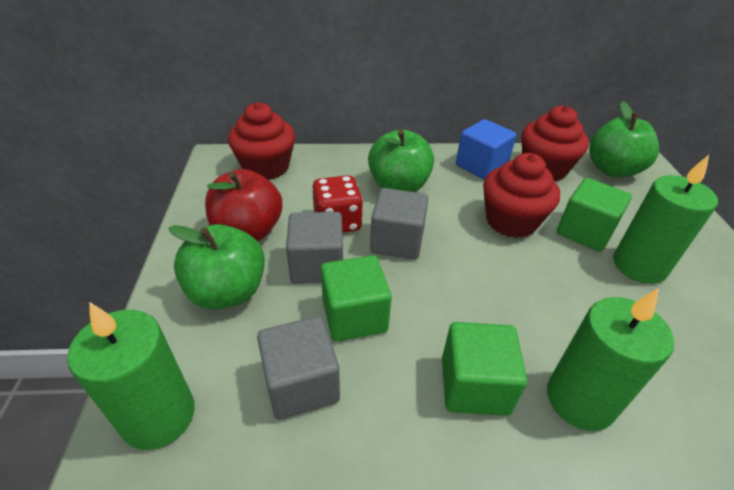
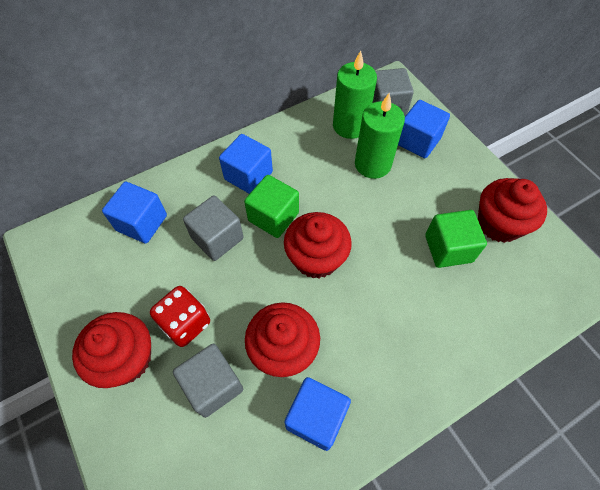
blue cube: [456,119,516,180] = 1 -> [102,182,167,243] [219,134,273,194] [284,377,351,451] [398,100,450,158] = 4
green apple: [169,224,265,309] [368,130,434,192] [589,101,659,177] = 3 -> none = 0
green candle: [67,302,195,450] [547,288,674,431] [613,155,718,284] = 3 -> [333,51,377,139] [355,93,405,179] = 2
green cube: [321,255,392,342] [442,322,527,416] [557,178,632,252] = 3 -> [244,175,299,238] [425,210,487,268] = 2
red apple: [205,169,282,241] = 1 -> none = 0
red cupcake: [228,102,295,180] [483,153,560,238] [522,105,589,181] = 3 -> [72,312,151,388] [245,302,320,377] [284,212,352,278] [478,178,547,243] = 4

